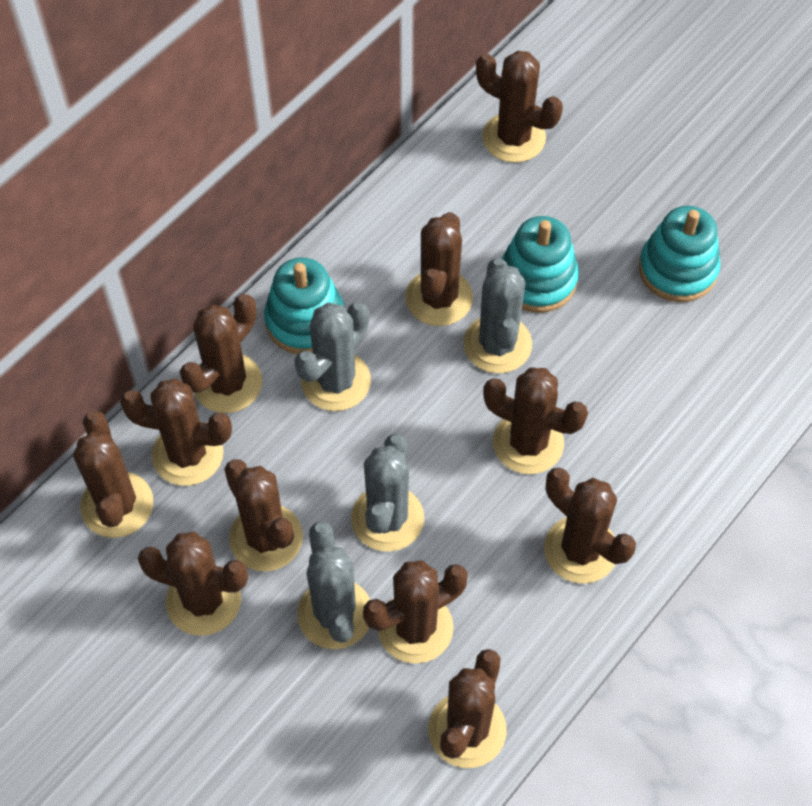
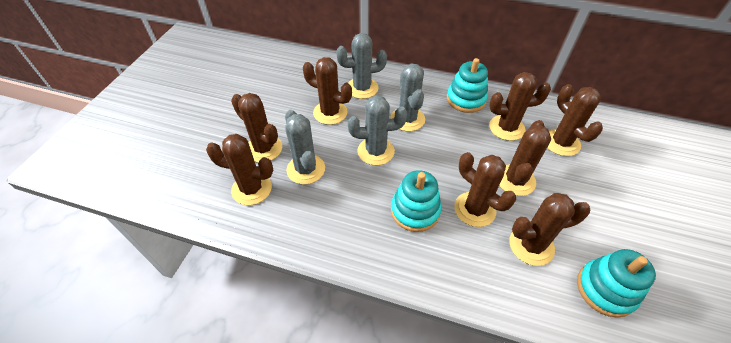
brown cactus: [73,411,153,538] [120,378,232,486] [138,532,248,636] [180,294,262,413] [224,459,303,571] [363,560,468,664] [405,212,473,326] [428,649,506,768] [476,51,563,163] [483,367,588,474] [544,467,636,584] = 11 -> [206,134,273,205] [231,93,282,163] [303,57,352,125] [454,152,516,227] [489,72,551,141] [499,120,551,196] [509,193,590,266] [547,84,603,156] = 8

